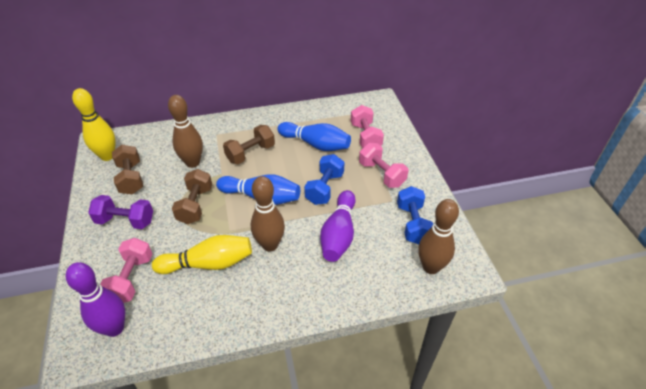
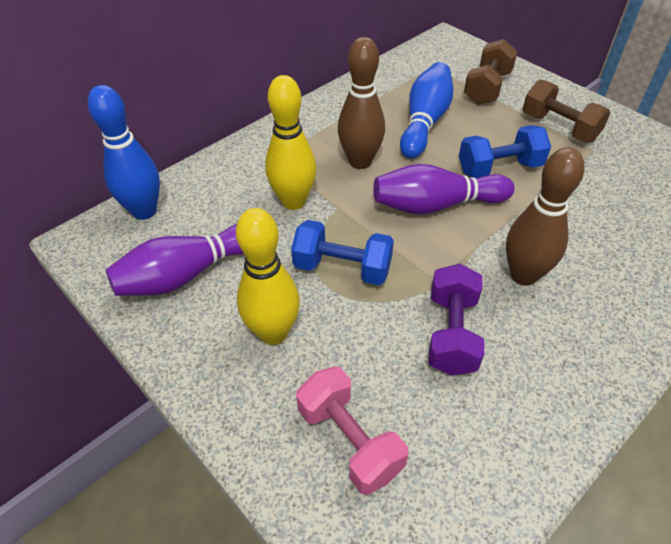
brown bowling pin: [168,95,203,168] [251,176,285,251] [418,199,459,274] = 3 -> [338,37,385,169] [506,147,585,286] = 2
brown dumbbell: [112,145,143,195] [172,169,212,224] [223,125,275,164] = 3 -> [464,39,518,105] [523,79,610,143] = 2
pink dumbbell: [100,238,153,303] [351,105,384,148] [359,143,408,188] = 3 -> [296,367,408,495] = 1

